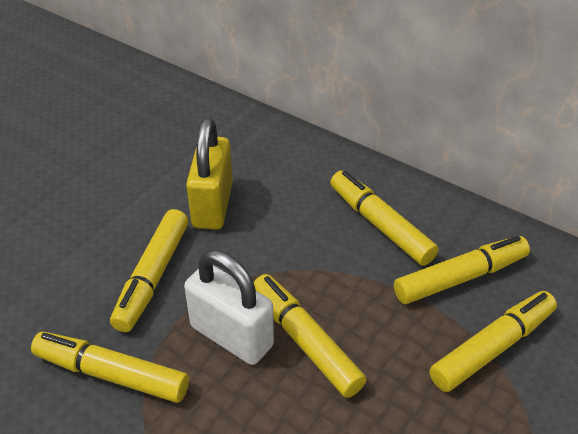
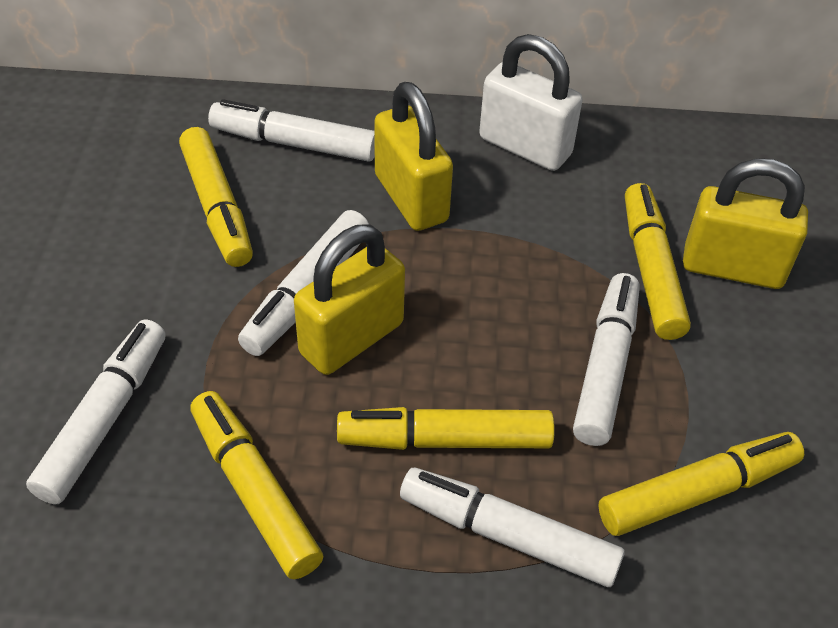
white marker: none = 0 -> [26,319,166,504] [208,99,375,162] [238,210,369,356] [400,468,625,587] [573,273,640,446] = 5
yellow marker: [31,332,189,403] [110,209,189,332] [254,274,366,398] [330,171,439,266] [394,236,530,304] [430,291,557,392] = 6 -> [179,127,253,267] [190,391,323,579] [337,407,555,450] [598,432,804,536] [625,183,691,340] = 5
yellow padlock: [186,118,233,230] = 1 -> [294,225,405,375] [375,82,453,231] [683,158,808,289] = 3

